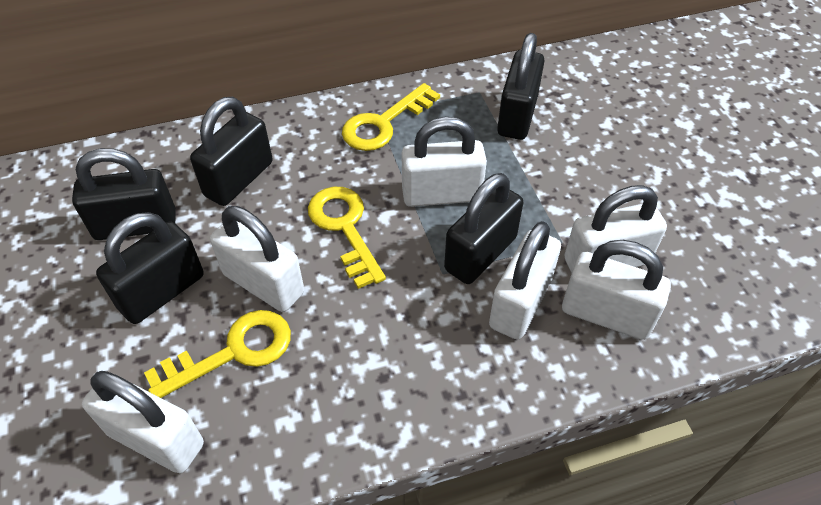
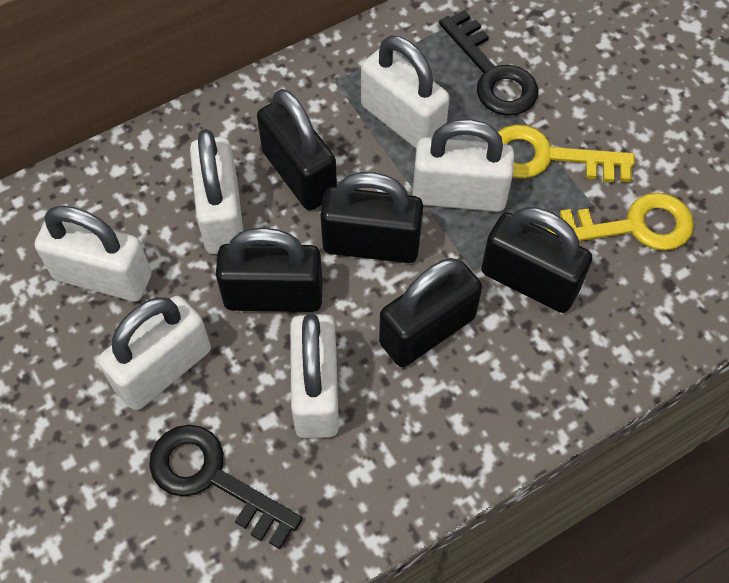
black key: none = 0 -> [149,425,302,549] [439,10,538,116] = 2
yellow key: [144,310,291,398] [308,187,386,289] [342,83,440,151] = 3 -> [498,125,635,183] [546,193,694,250] = 2

